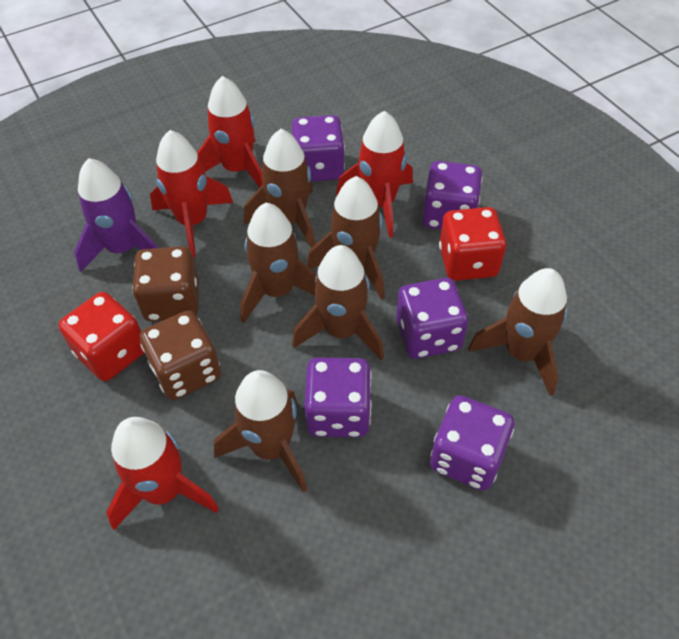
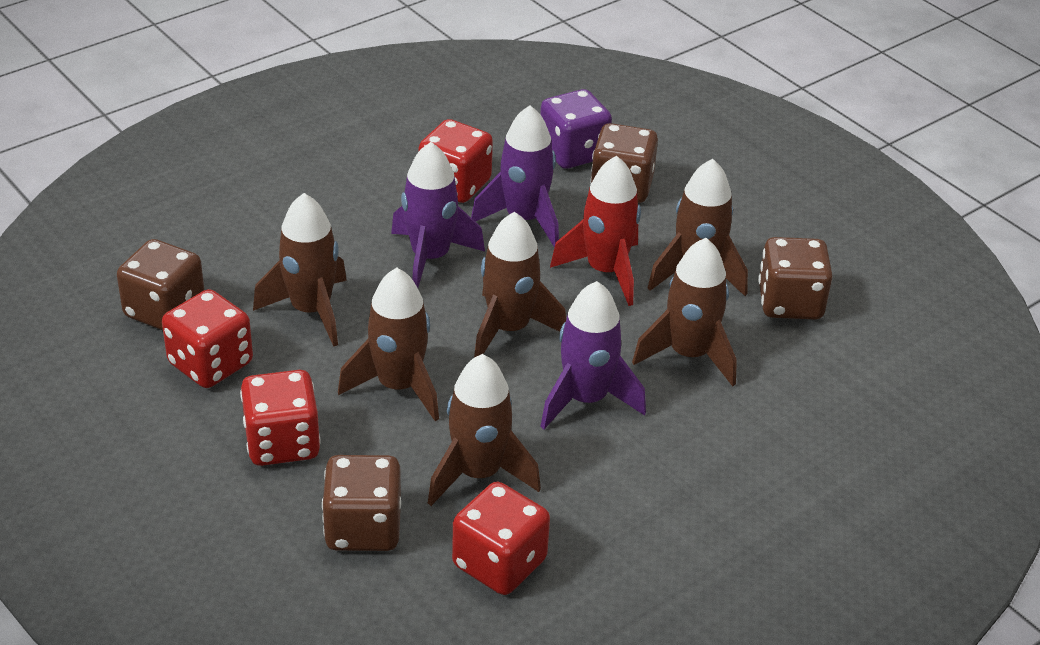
brown dice: [132,246,199,322] [140,310,221,400] = 2 -> [117,239,204,330] [322,455,401,551] [590,123,658,203] [758,237,833,319] = 4
purple dice: [292,115,345,182] [304,358,372,437] [396,278,468,359] [422,161,483,230] [430,395,514,490] = 5 -> [540,89,612,169] = 1
purple rocket: [74,158,158,272] = 1 -> [391,142,485,288] [471,105,559,248] [540,281,646,429] = 3
red dice: [59,292,144,381] [439,207,507,281] = 2 -> [162,289,253,388] [240,370,321,466] [419,119,493,203] [452,482,550,595] = 4
red rocket: [106,417,219,530] [150,130,233,257] [197,76,263,187] [336,111,413,238] = 4 -> [550,155,641,306] = 1

